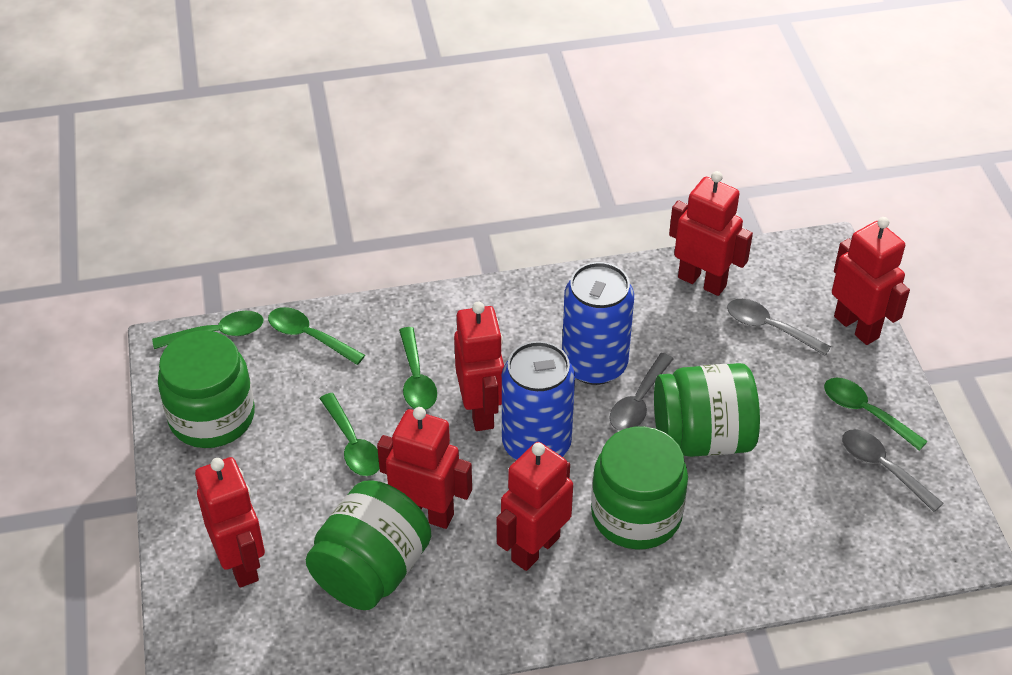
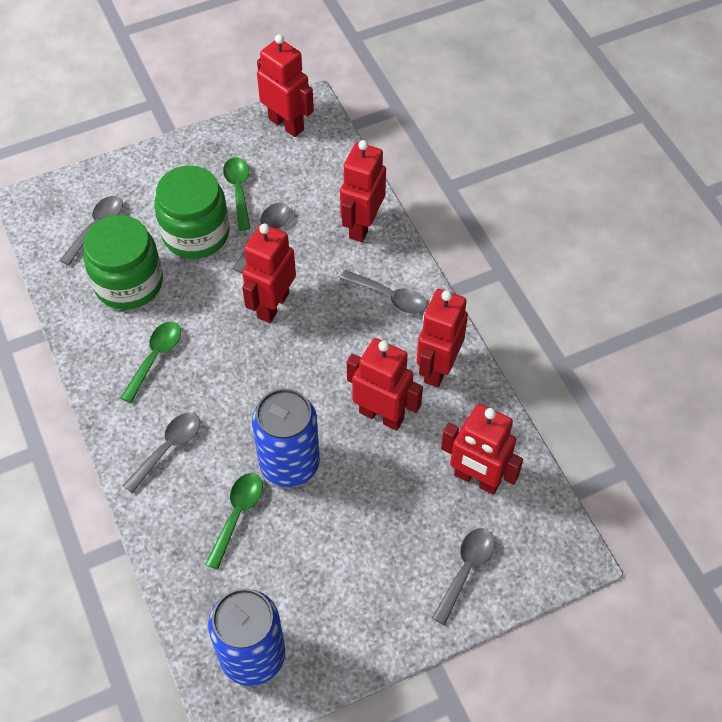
green jar: [158,331,255,448] [306,481,431,610] [591,426,688,550] [654,363,760,457] = 4 -> [83,215,163,310] [154,165,230,259] = 2
green spoon: [152,311,263,349] [268,307,365,365] [319,393,380,476] [399,327,437,410] [824,378,928,451] = 5 -> [120,321,181,403] [205,473,263,570] [223,157,251,231] = 3
grey spoon: [609,353,674,431] [727,299,831,356] [842,429,944,512] = 3 -> [60,196,123,265] [123,413,200,493] [232,203,290,273] [340,270,427,314] [432,528,495,625] = 5

